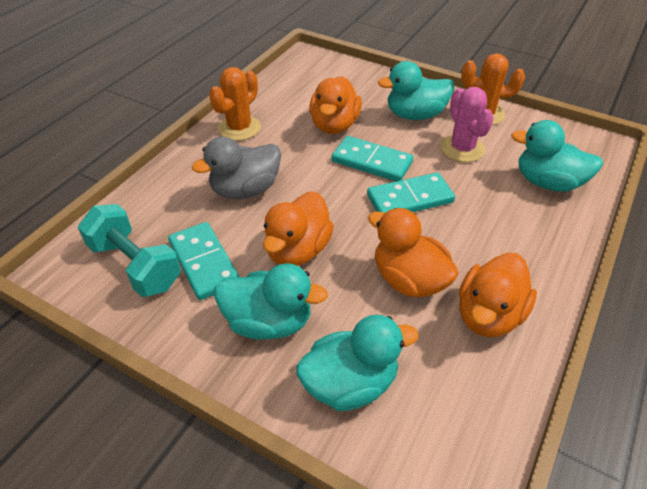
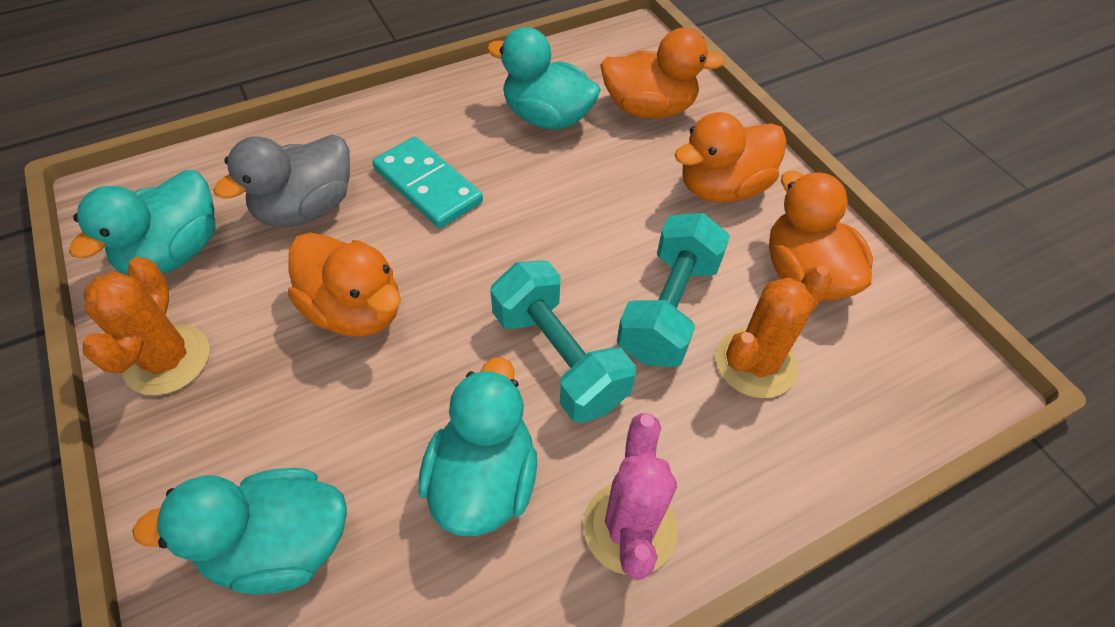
turquoise domino: [168,222,240,300] [332,136,413,181] [367,172,455,213] = 3 -> [372,137,483,228] = 1
turquoise dumbbell: [78,204,181,297] = 1 -> [490,261,636,423] [617,213,730,367] = 2

